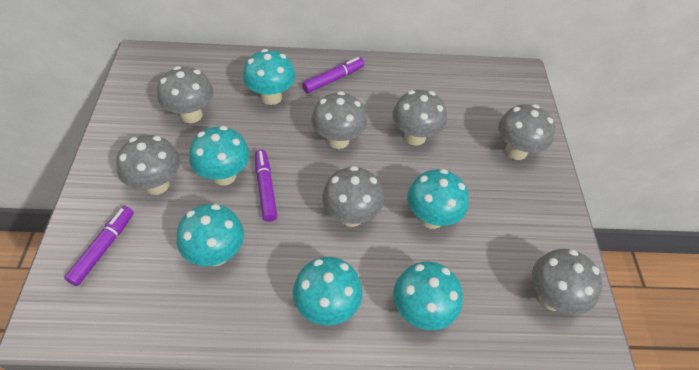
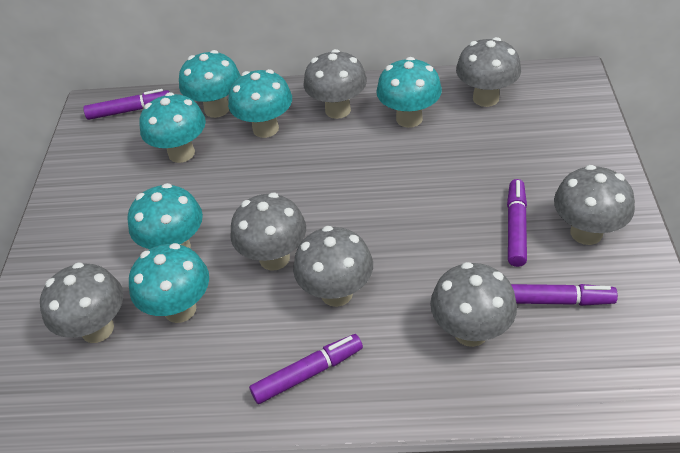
purple marker: [64,206,134,286] [255,149,277,222] [302,57,364,93] = 3 -> [83,89,170,120] [249,334,363,404] [507,179,527,267] [511,284,618,306] = 4

